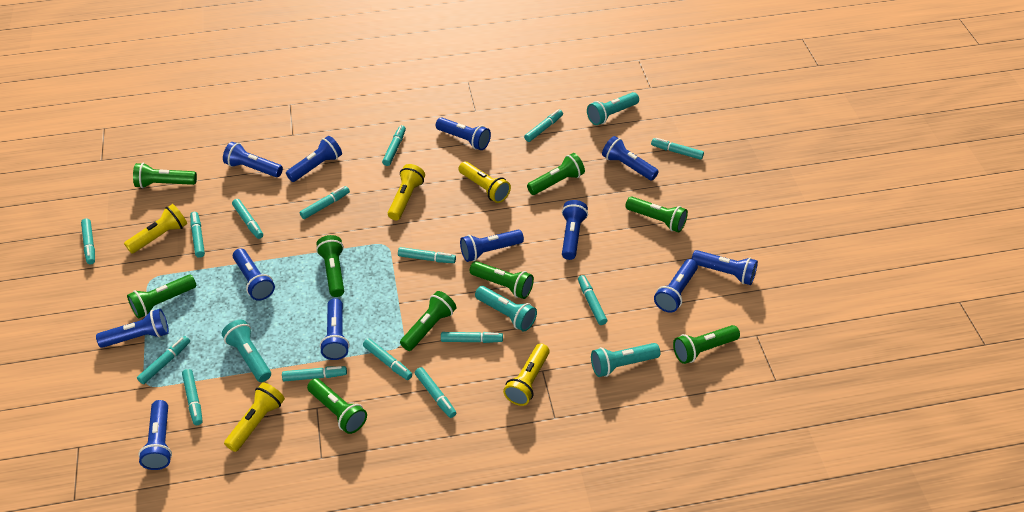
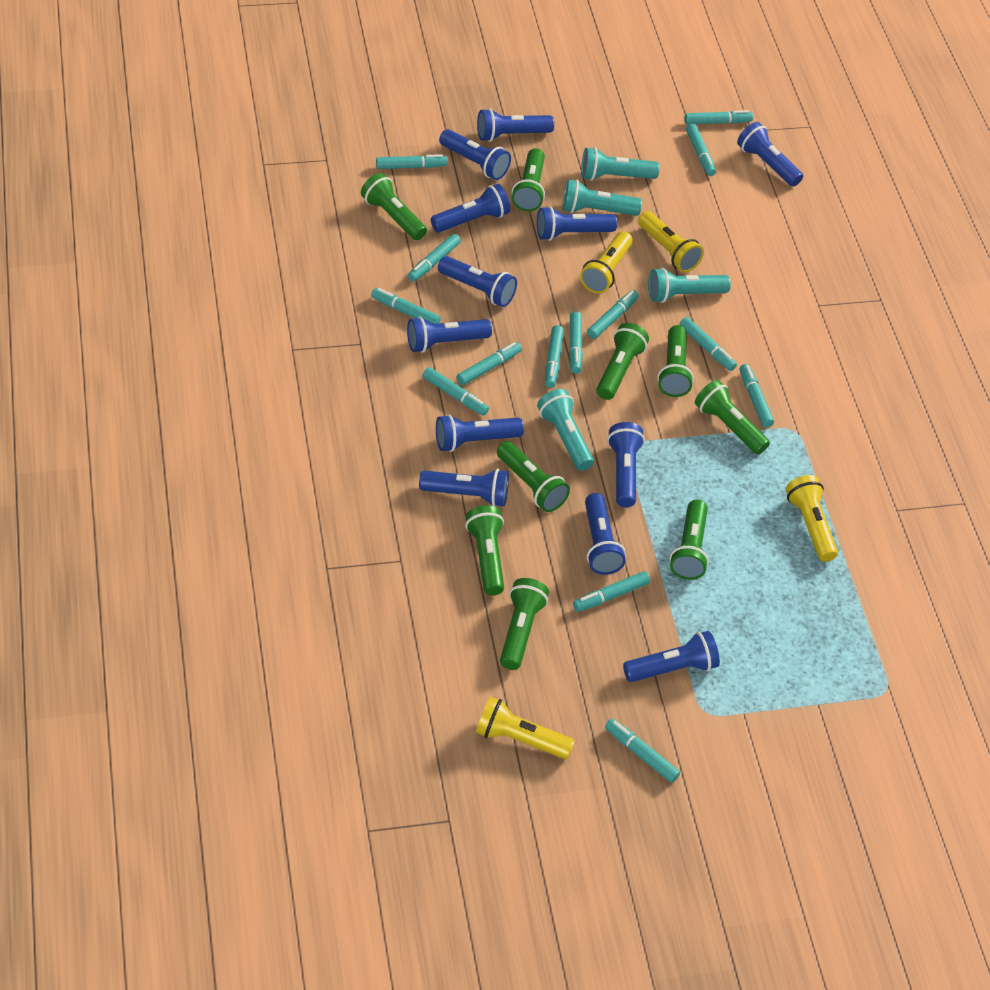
turquoise marker: [81,219,95,265] [137,336,190,384] [182,369,203,425] [190,212,205,258] [232,199,263,239] [282,366,347,381] [300,186,350,219] [363,338,412,380] [382,125,406,166] [398,247,456,263] [415,367,456,418] [441,332,503,343] [524,110,563,142] [578,275,607,325] [651,138,704,160] = 15 -> [371,288,441,324] [376,154,448,169] [408,234,461,282] [423,367,489,416] [457,342,522,385] [545,325,564,388] [569,311,583,374] [573,571,650,612] [587,290,639,339] [605,719,680,783] [680,317,737,371] [684,110,753,125] [686,123,716,176] [740,364,774,428] = 14
yellow flashlight: [124,204,187,254] [224,382,285,452] [388,164,425,220] [458,161,511,203] [503,343,550,406] = 5 -> [476,697,575,759] [580,231,633,294] [638,211,704,272] [785,475,838,562] = 4

